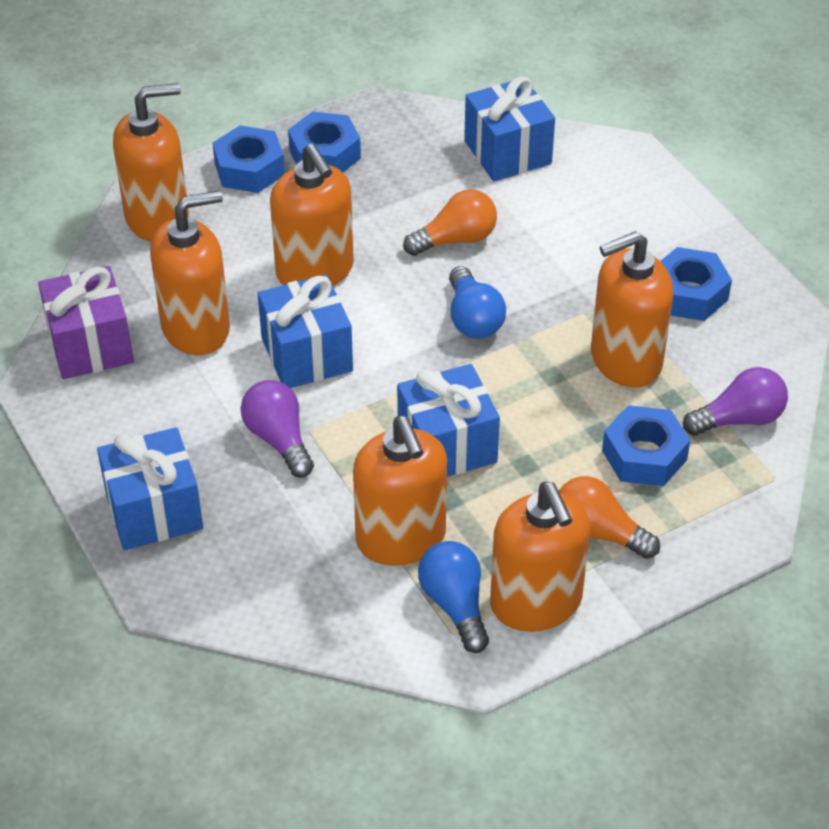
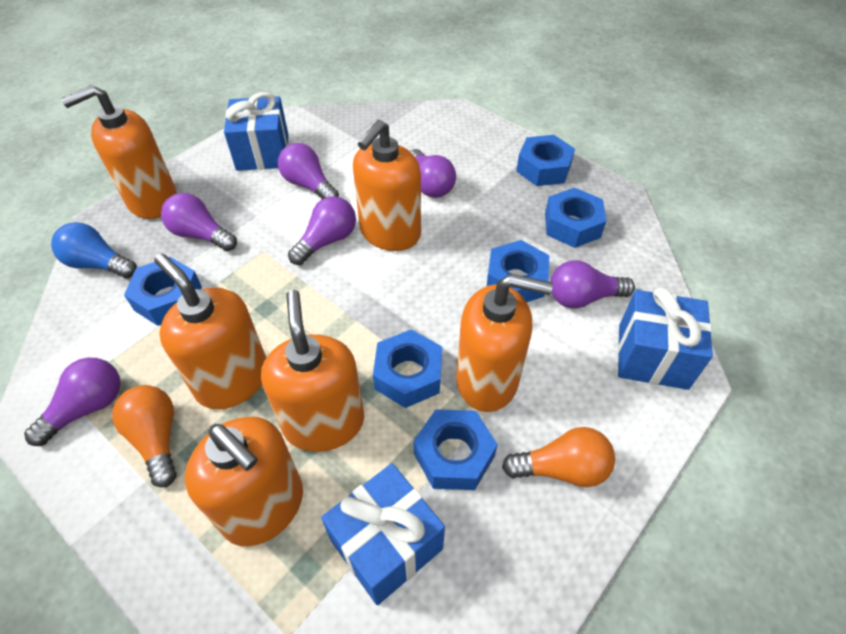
blue gift: [97,427,203,550] [258,274,353,388] [397,364,500,477] [464,76,555,181] = 4 -> [224,92,288,171] [321,463,445,605] [618,287,713,390] = 3
blue light bulb: [418,541,489,653] [449,266,506,339] = 2 -> [51,222,137,278] = 1
blue nut: [212,125,285,193] [288,111,361,172] [602,405,691,486] [660,247,732,321] = 4 -> [124,257,202,326] [373,329,442,408] [413,409,498,490] [487,240,549,302] [516,135,575,186] [545,188,606,248] = 6
purple gift: [38,266,134,379] = 1 -> none = 0
purple light bulb: [240,380,314,478] [683,367,788,436] = 2 -> [24,358,121,446] [161,193,237,251] [278,143,339,199] [288,196,356,265] [410,149,456,198] [550,260,635,309] = 6

